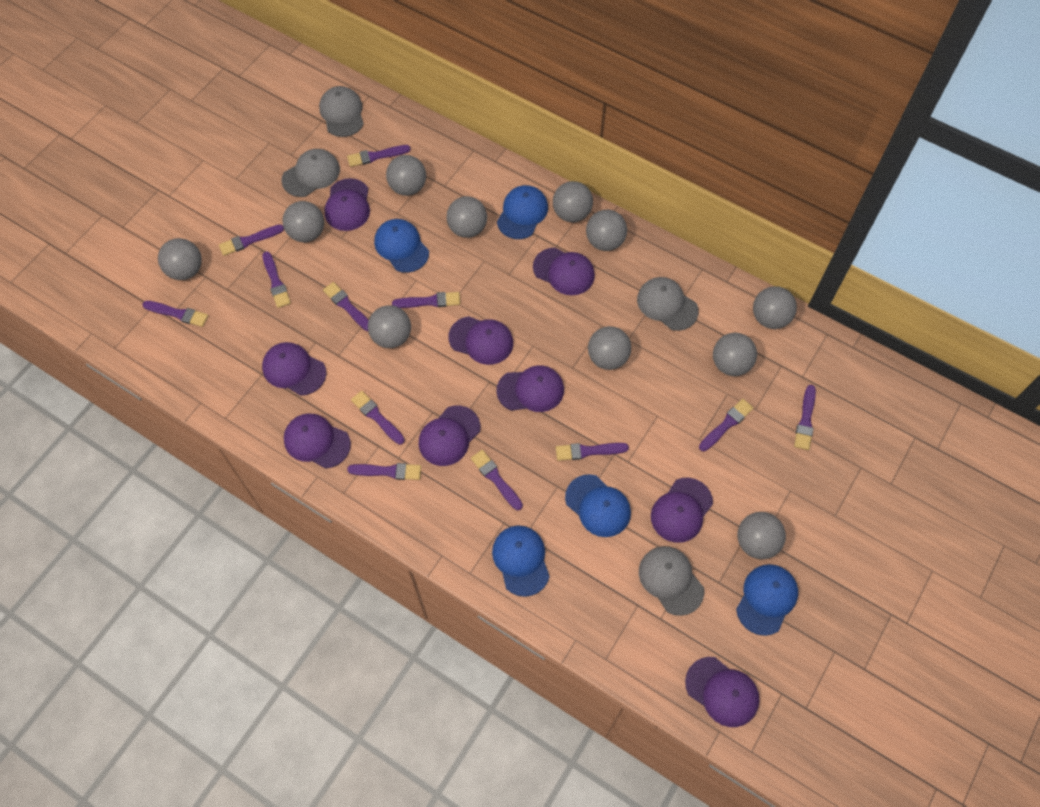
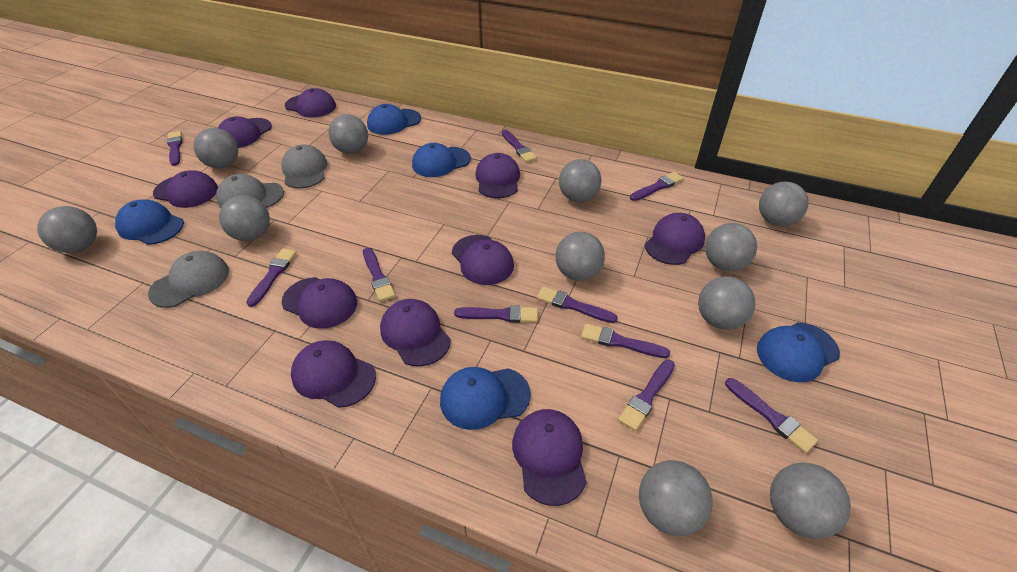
grey cap: [281,149,340,197] [319,86,364,137] [637,277,699,331] [639,546,704,616] = 4 -> [148,251,229,308] [216,174,284,208] [281,144,328,188] = 3
purple brush: [142,301,208,327] [219,224,284,256] [262,251,291,308] [323,282,369,331] [347,145,411,167] [347,463,421,480] [351,391,405,445] [392,292,460,308] [471,450,523,510] [556,443,629,461] [699,399,754,451] [794,385,816,450] = 12 -> [167,131,182,166] [246,248,297,307] [363,248,396,302] [454,305,538,323] [502,130,537,163] [537,286,618,323] [581,324,670,358] [618,360,675,431] [630,172,684,201] [725,378,818,453] = 10
purple cap: [262,342,326,396] [284,413,351,468] [325,178,370,231] [419,405,481,466] [448,316,513,365] [496,365,564,412] [533,248,595,295] [651,478,713,543] [685,657,760,727] = 9 -> [153,170,218,208] [218,116,272,148] [282,277,357,329] [285,88,336,117] [291,340,376,408] [380,299,451,367] [452,235,514,285] [475,153,520,198] [512,409,587,506] [645,213,705,265] = 10

